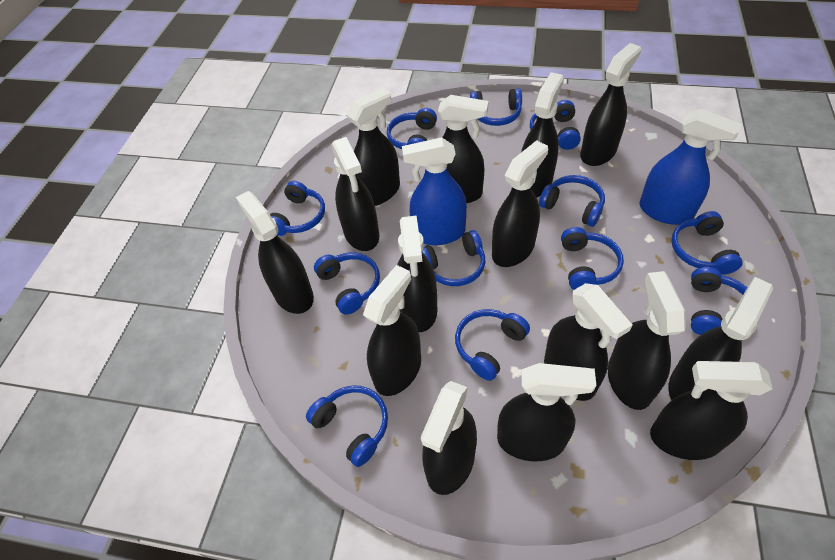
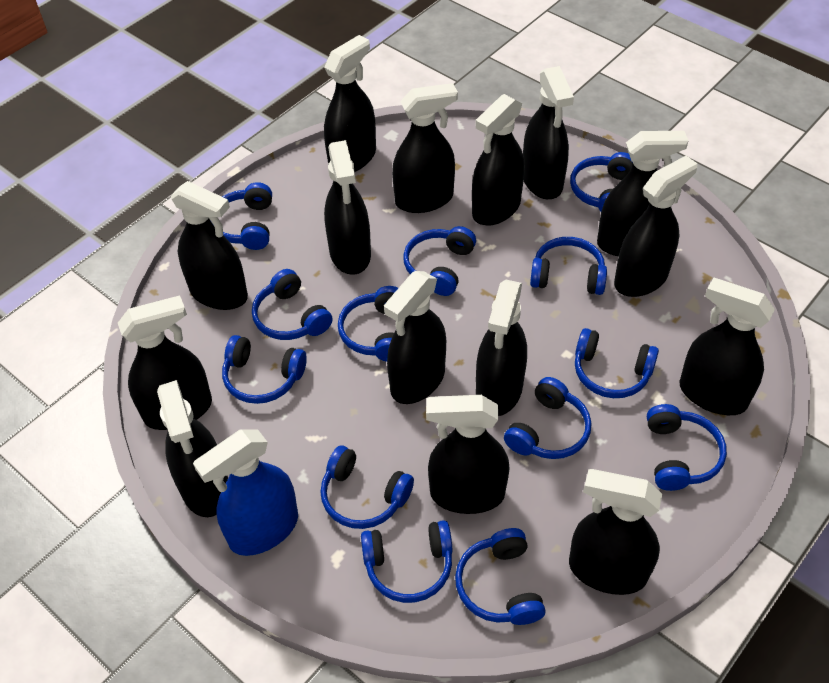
blue headphones: [270,181,325,236] [306,385,388,467] [314,252,380,315] [387,108,437,149] [422,230,485,286] [455,309,530,381] [470,88,522,126] [530,100,581,150] [539,175,605,227] [561,227,624,290] [671,211,743,275] [691,267,747,335] = 12 -> [210,182,272,250] [222,335,307,404] [252,269,333,340] [320,446,414,529] [338,286,398,362] [361,520,453,603] [403,226,476,296] [455,528,546,625] [504,377,591,459] [530,237,607,295] [570,152,633,211] [575,328,659,398] [647,404,727,491] = 13
blue spray bottle: [402,137,467,245] [639,109,742,225] = 2 -> [193,429,298,556] = 1

